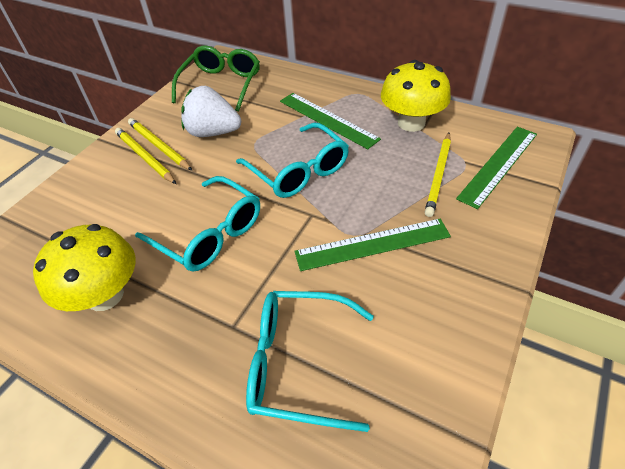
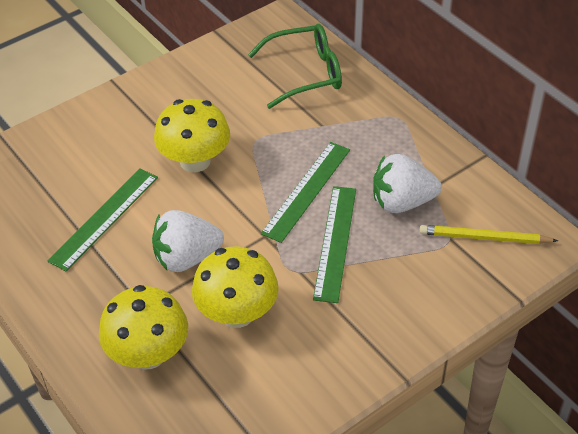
turquoise glasses: [135,176,260,272] [236,122,349,198] [246,291,374,432] = 3 -> none = 0
white strawberry: [181,86,241,137] = 1 -> [152,210,224,272] [373,154,442,213] = 2
yellow mushroom: [33,224,135,311] [381,60,451,132] = 2 -> [99,285,188,369] [154,99,230,172] [192,246,279,328] = 3
yellow pencil: [115,128,176,184] [128,118,192,170] [425,133,451,217] = 3 -> [419,225,558,244] = 1

